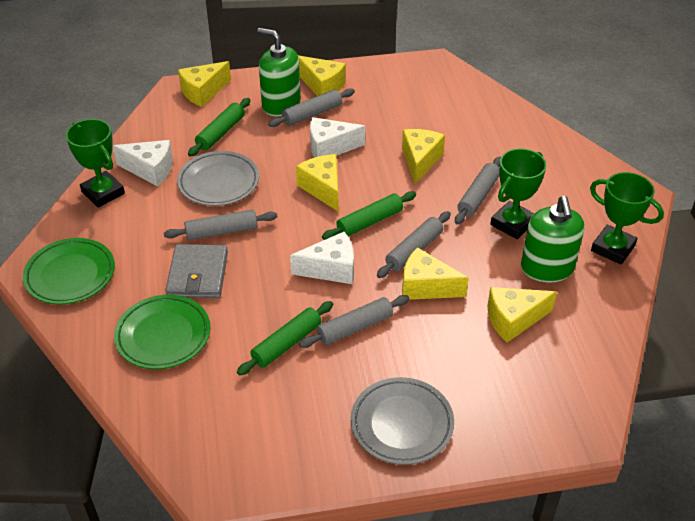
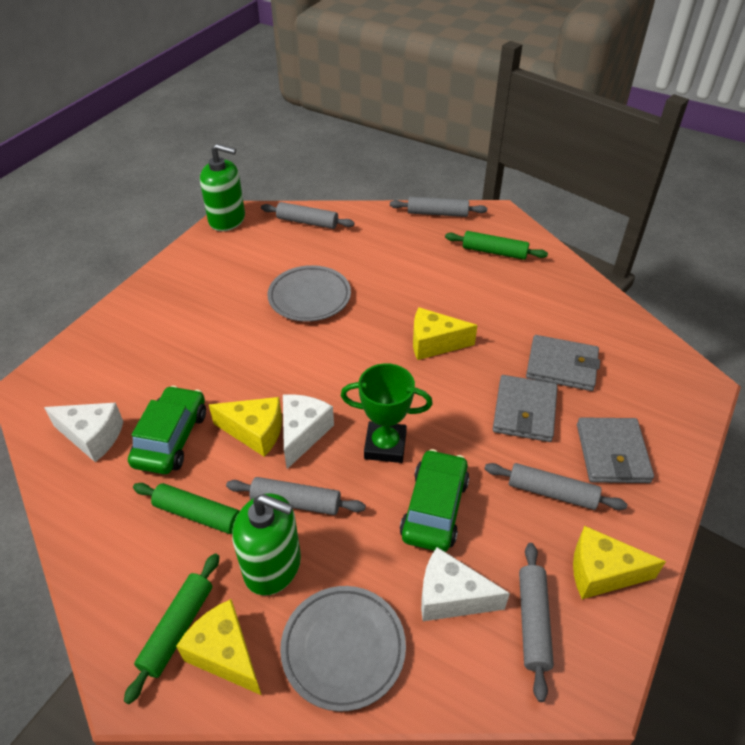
green car: none = 0 -> [128,386,206,474] [400,449,470,552] = 2
green plate: [23,238,115,305] [114,295,211,369] = 2 -> none = 0
green trophy: [66,119,125,208] [490,148,546,239] [590,172,664,265] = 3 -> [341,363,433,463] = 1
grey wallet: [165,244,228,298] = 1 -> [493,375,558,442] [526,335,600,391] [577,417,654,483] = 3
yellow cheese: [178,61,231,107] [296,154,338,211] [298,55,346,96] [402,129,445,184] [402,247,469,300] [487,287,557,343] = 6 -> [176,599,261,695] [209,397,282,457] [413,308,478,360] [573,526,666,599] = 4

